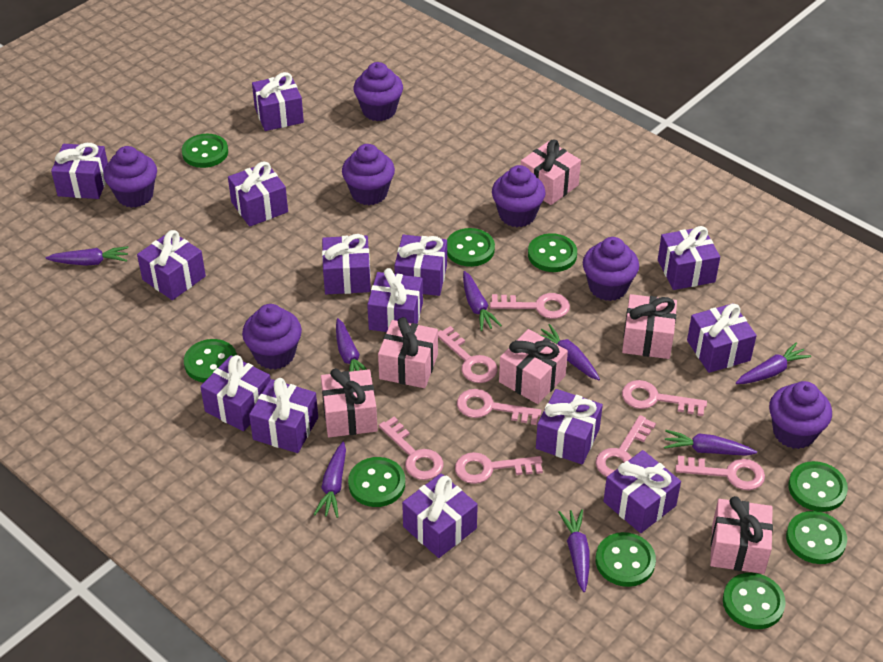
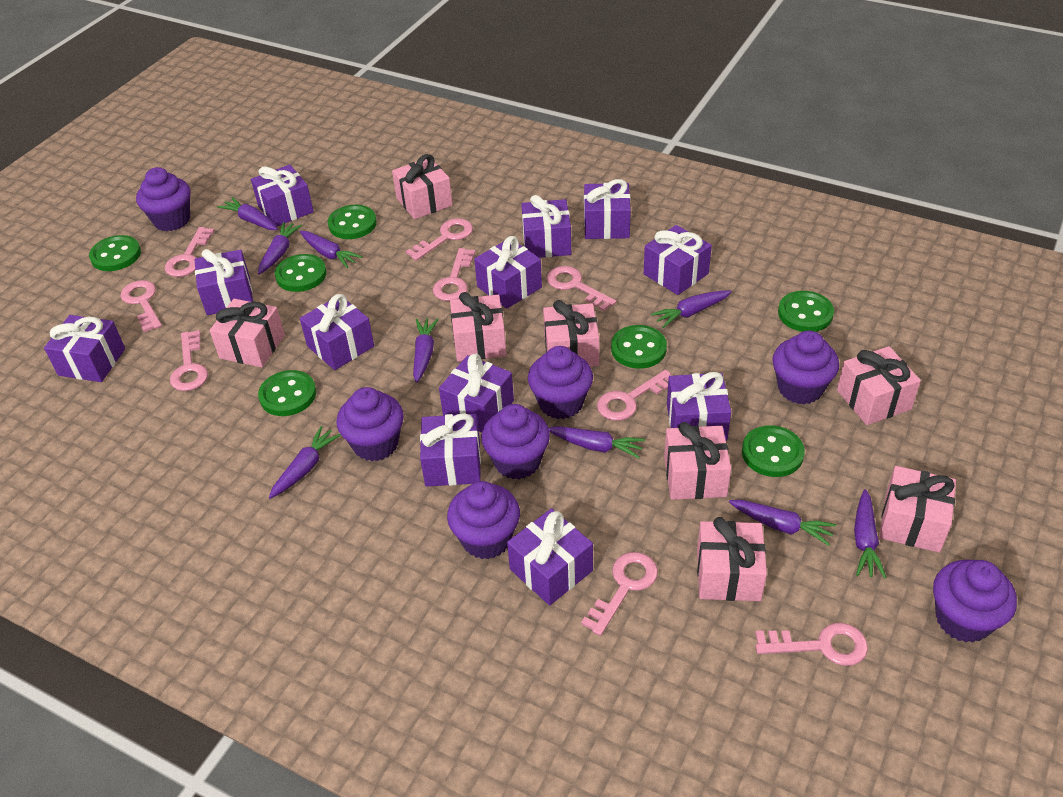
green button: [182,134,228,168] [184,339,237,383] [348,457,405,507] [447,228,495,267] [528,233,577,272] [596,532,656,587] [723,573,786,629] [786,511,847,564] [788,461,848,512] = 9 -> [89,235,141,271] [258,370,316,416] [275,254,327,292] [328,205,377,239] [611,325,667,369] [742,425,805,477] [778,291,834,332] = 7
pink gift: [321,368,378,437] [378,317,438,388] [499,329,568,404] [521,140,581,205] [622,294,677,359] [710,496,773,574] = 6 -> [210,299,285,367] [392,154,453,219] [450,292,507,362] [543,300,599,367] [664,422,731,500] [697,517,767,601] [837,346,921,425] [879,466,956,553] = 8
pink key: [379,417,443,480] [438,326,497,383] [455,452,543,484] [457,389,541,425] [490,293,570,319] [595,415,656,477] [622,380,707,416] [675,456,765,490] = 8 -> [121,280,162,332] [165,227,215,277] [170,330,208,391] [406,218,473,261] [433,248,475,301] [547,266,616,311] [581,552,658,636] [597,370,671,421] [755,623,868,666] = 9
purple carrot: [46,246,128,266] [313,442,346,518] [336,318,372,377] [463,271,502,331] [541,324,600,380] [558,509,590,592] [664,430,757,456] [736,342,811,384] = 8 -> [217,197,278,230] [258,222,302,274] [269,426,341,499] [300,231,362,268] [413,318,439,383] [548,426,645,459] [651,290,732,328] [729,500,836,546] [854,489,886,579] = 9
purple gift: [51,143,108,199] [137,230,206,300] [200,355,270,431] [228,161,288,227] [249,378,318,453] [252,72,304,131] [322,234,371,294] [367,268,423,332] [394,235,447,296] [402,473,478,558] [536,389,603,465] [603,450,681,533] [658,226,720,290] [687,303,757,373] = 14 -> [44,315,125,382] [195,249,253,315] [251,165,314,227] [300,294,374,370] [420,413,481,487] [439,353,514,432] [474,236,542,309] [507,508,593,605] [521,195,571,258] [584,179,631,239] [644,225,712,295] [667,372,731,441] = 12

